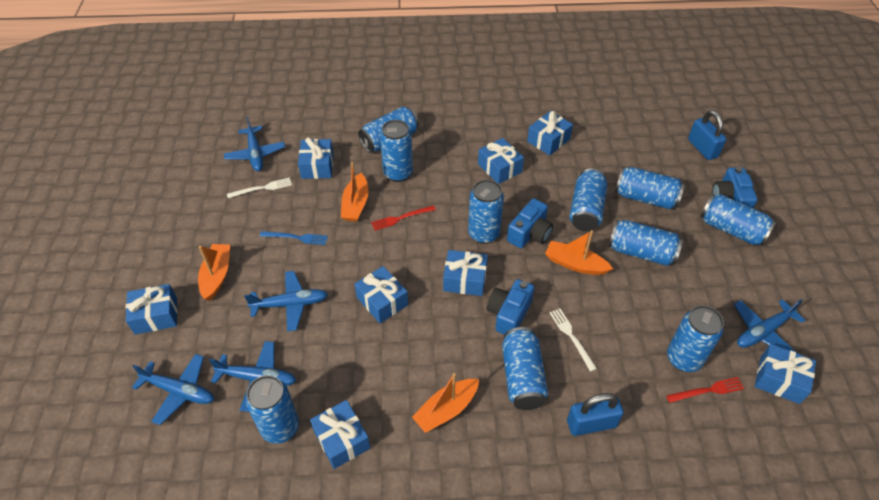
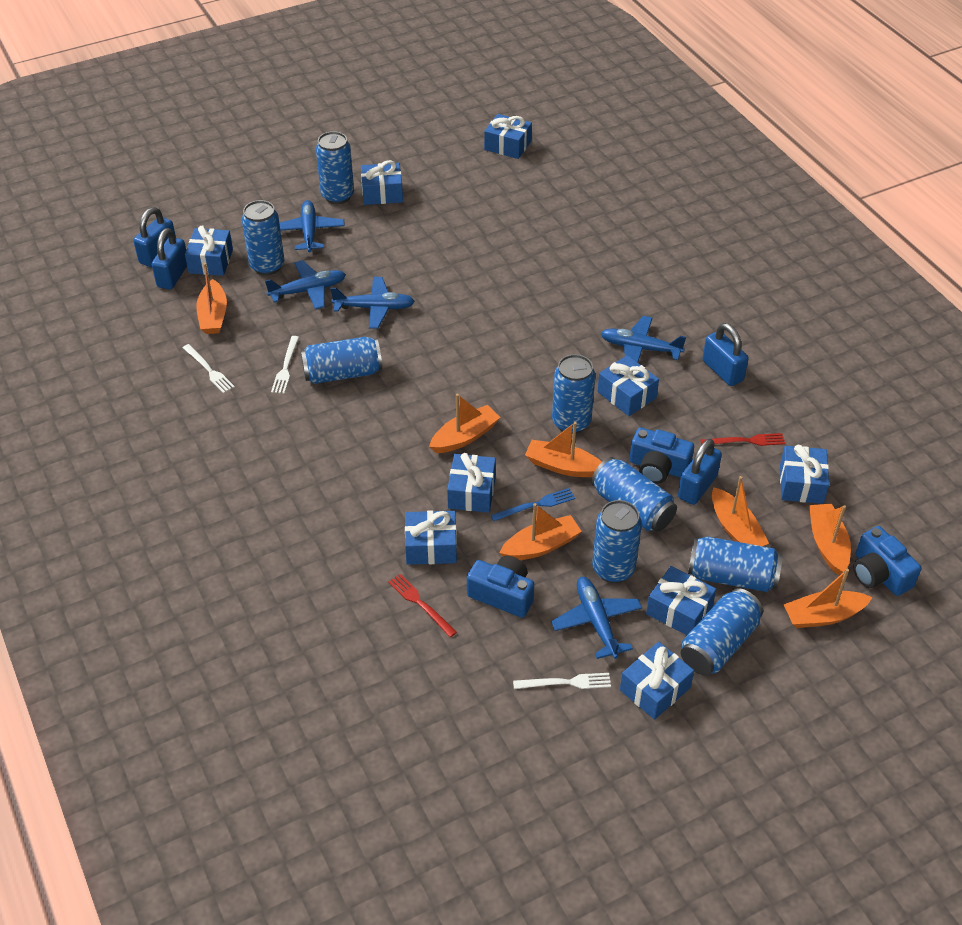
blue can: [246,375,299,444] [358,107,419,153] [380,120,413,182] [468,180,504,244] [502,327,548,410] [569,168,608,231] [608,220,683,266] [615,167,685,209] [667,305,724,372] [700,194,776,246] = 10 -> [242,200,284,275] [301,337,382,384] [316,131,354,204] [552,354,596,434] [591,457,677,532] [592,500,642,583] [681,588,763,675] [688,536,782,592] = 8
blue gift: [126,284,177,335] [298,137,334,179] [310,400,370,469] [355,266,408,323] [443,250,488,296] [478,138,524,184] [527,111,573,155] [755,344,816,404] = 8 -> [185,225,233,276] [361,160,403,205] [405,510,457,565] [447,453,496,513] [484,114,532,159] [598,355,659,416] [620,642,694,720] [646,566,716,635] [780,445,829,504] = 9
blue padlock: [567,393,624,436] [688,110,726,160] = 2 -> [133,207,176,267] [152,228,187,289] [678,439,722,505] [702,323,749,386] = 4
orange boat: [198,244,230,301] [341,162,368,222] [412,373,479,433] [545,230,613,275] = 4 -> [196,263,227,334] [429,394,501,453] [499,503,582,560] [525,422,602,477] [712,476,769,546] [783,569,872,628] [809,504,851,575] = 7
white fork: [227,177,292,198] [549,308,597,371] = 2 -> [183,344,235,393] [271,336,299,394] [513,673,611,689] = 3

